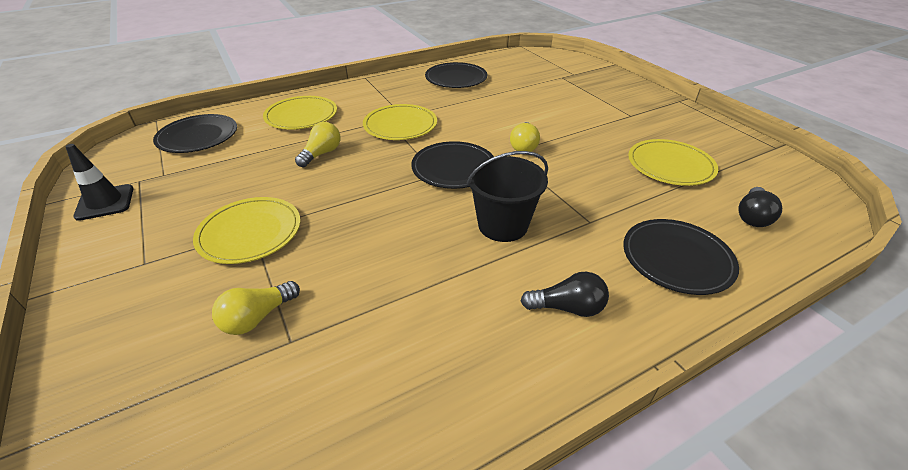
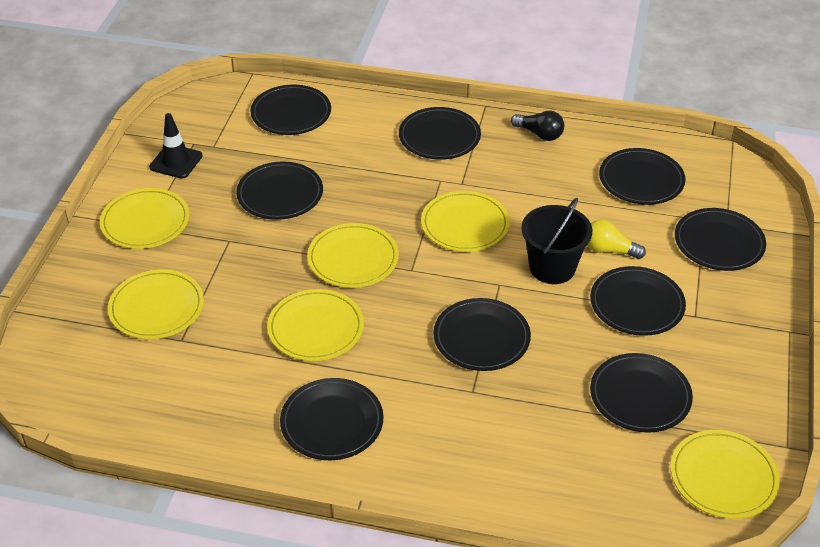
black light bulb: [521,272,609,317] [738,187,782,227] = 2 -> [511,111,564,141] = 1
black plate: [153,114,237,153] [411,141,494,189] [425,62,487,88] [623,219,739,295] = 4 -> [236,161,323,220] [250,85,331,135] [280,378,384,460] [399,107,481,159] [433,298,531,371] [590,266,686,336] [590,353,693,433] [599,148,686,205] [675,208,766,271] = 9
yellow light bulb: [212,281,300,335] [295,122,340,167] [510,122,540,152] = 3 -> [587,220,646,259] = 1
yellow plate: [193,197,300,264] [263,96,337,130] [363,104,437,140] [628,139,718,186] = 4 -> [100,188,189,249] [108,269,204,339] [267,289,364,361] [307,223,399,288] [421,191,510,252] [671,430,780,519] = 6

